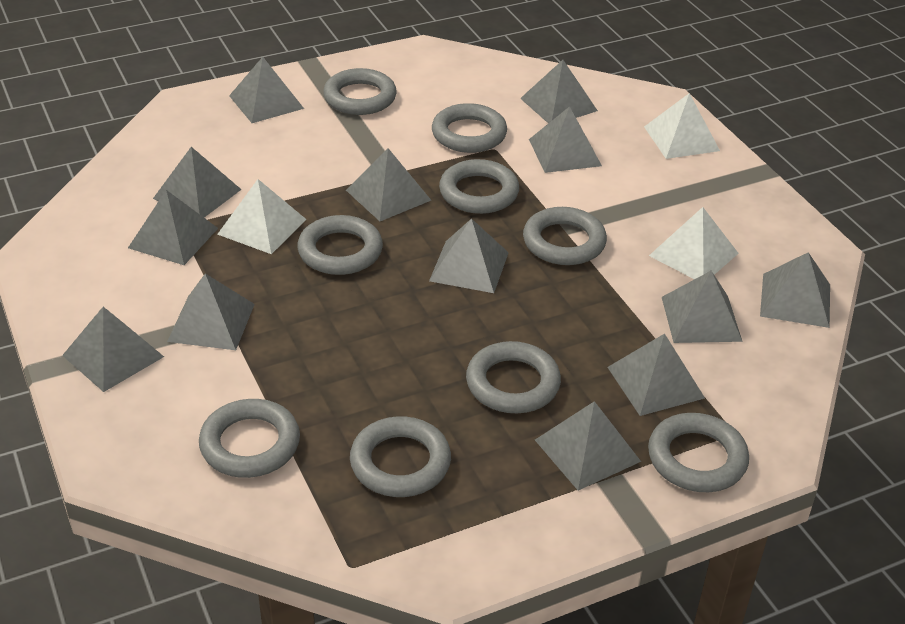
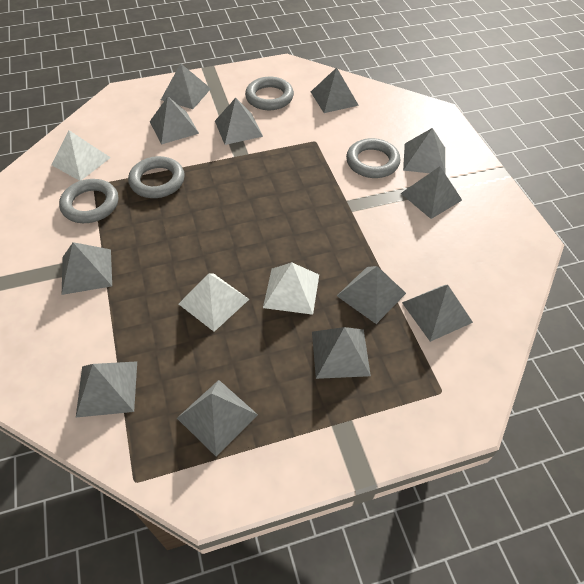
grey pyramid: [62,307,164,392] [128,190,218,265] [153,147,242,217] [167,274,255,350] [229,57,304,123] [346,148,431,221] [429,218,509,293] [520,60,598,123] [529,106,602,173] [535,401,641,490] [607,334,705,416] [662,271,743,343] [760,252,830,328] = 13 -> [62,242,112,295] [76,361,137,417] [150,97,199,145] [161,63,211,109] [177,380,258,456] [215,98,263,145] [311,68,359,113] [312,327,371,379] [337,266,406,324] [400,166,462,219] [402,285,473,342] [403,128,445,173] = 12
grey ring: [199,399,300,478] [297,215,383,275] [323,68,397,115] [350,416,451,497] [432,103,507,153] [439,159,519,214] [466,341,561,413] [523,207,607,265] [648,413,749,492] = 9 -> [59,179,118,223] [128,156,185,198] [245,77,294,110] [346,138,401,178] = 4

